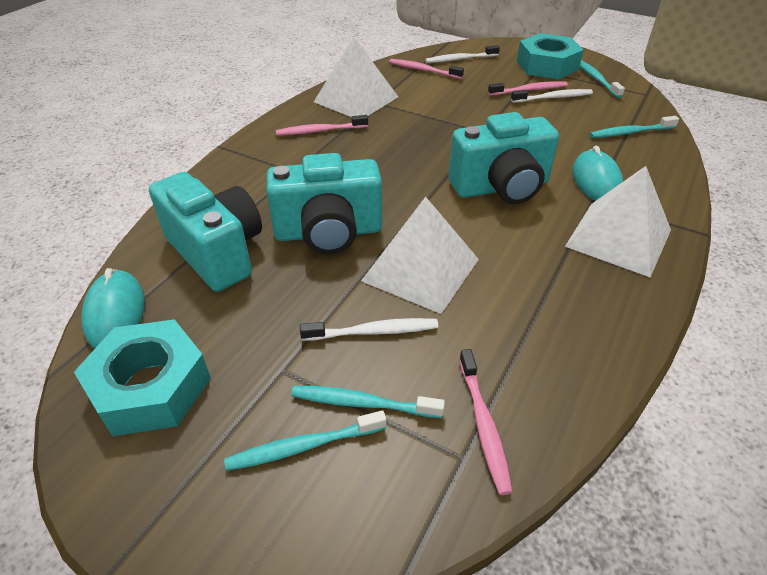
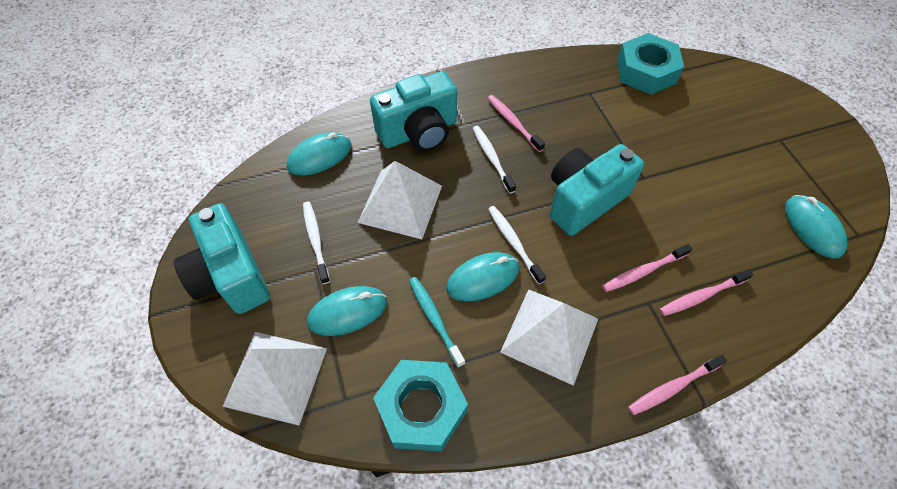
turquoise mouse: [81,268,145,349] [572,146,623,201] = 2 -> [287,132,352,176] [308,286,387,336] [446,252,519,301] [785,195,847,259] = 4
turquoise toothbrush: [224,410,387,471] [291,386,445,418] [580,60,625,98] [590,116,679,138] = 4 -> [409,277,465,368] = 1

